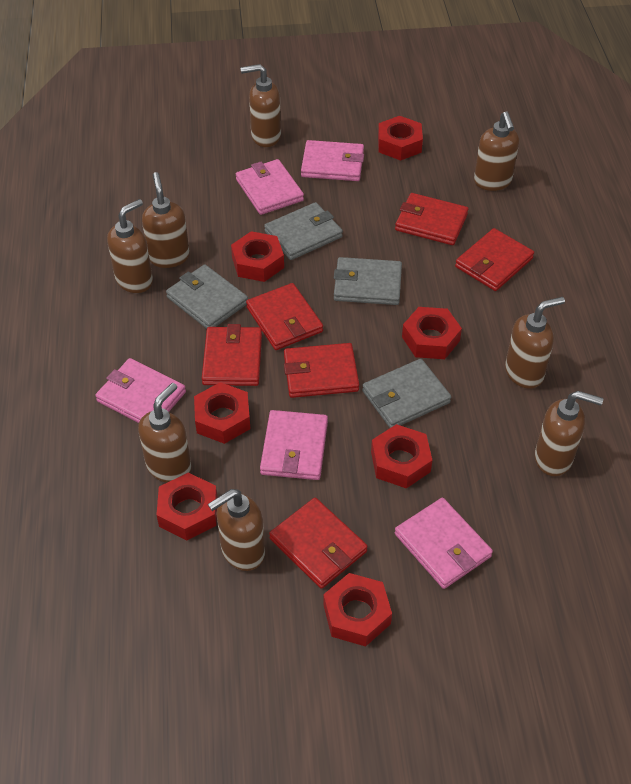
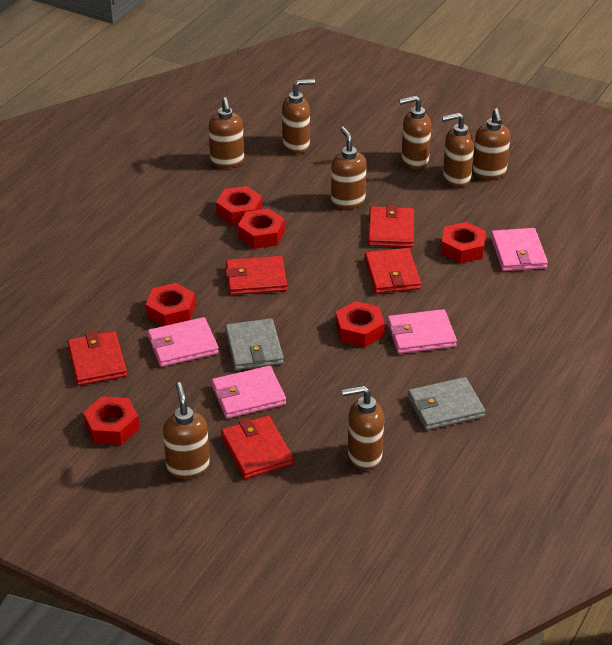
grey wallet: [166,264,248,329] [264,202,343,260] [334,257,402,305] [362,359,451,428] = 4 -> [225,318,284,370] [408,377,485,430] = 2
pink wallet: [95,358,186,423] [236,159,304,215] [260,410,328,480] [301,140,364,181] [395,498,493,589] = 5 -> [147,317,219,367] [212,366,286,419] [387,309,457,354] [491,228,548,271] = 4
red nut: [156,473,218,540] [194,382,250,444] [231,231,284,282] [323,573,392,646] [371,424,432,488] [378,116,423,161] [402,307,462,359] = 7 -> [83,396,140,445] [146,283,196,326] [216,186,263,225] [238,208,285,249] [336,301,385,347] [441,222,486,264] = 6
red wallet: [202,324,262,386] [246,283,323,350] [269,498,368,589] [284,343,359,398] [395,193,468,245] [455,228,534,291] = 6 -> [67,331,127,386] [221,415,294,479] [225,256,287,295] [365,248,421,294] [368,205,414,248] = 5

